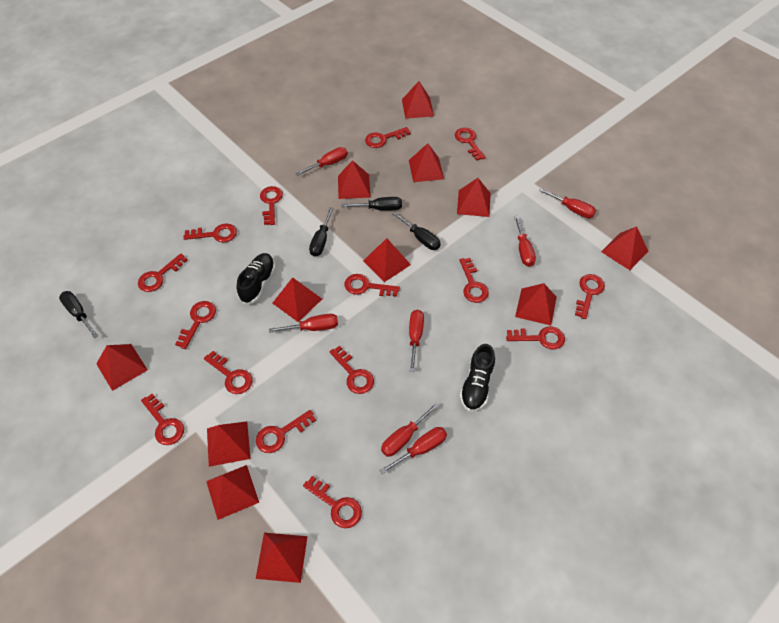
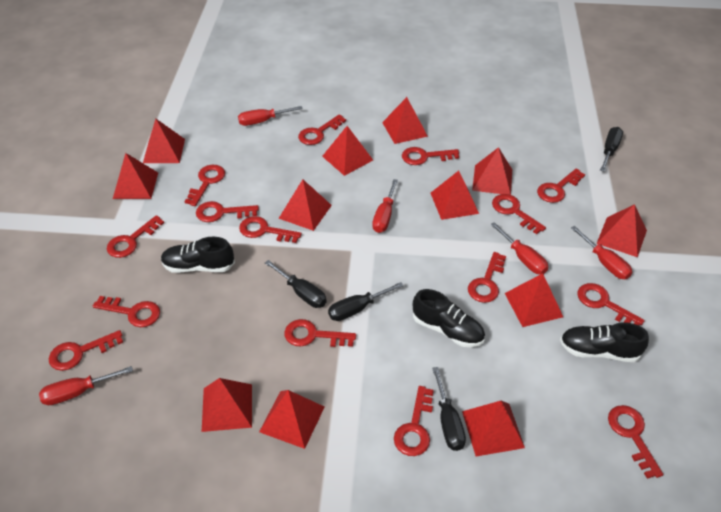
black shoe: [237,253,275,304] [460,344,495,412] = 2 -> [161,237,235,273] [413,289,485,347] [560,322,649,362] = 3
red screwdriver: [269,314,338,333] [296,147,348,175] [380,427,447,474] [381,403,439,457] [409,310,424,372] [514,215,536,267] [538,188,596,218] = 7 -> [39,366,133,405] [238,106,303,126] [372,179,398,233] [490,222,548,274] [571,226,632,279] = 5

